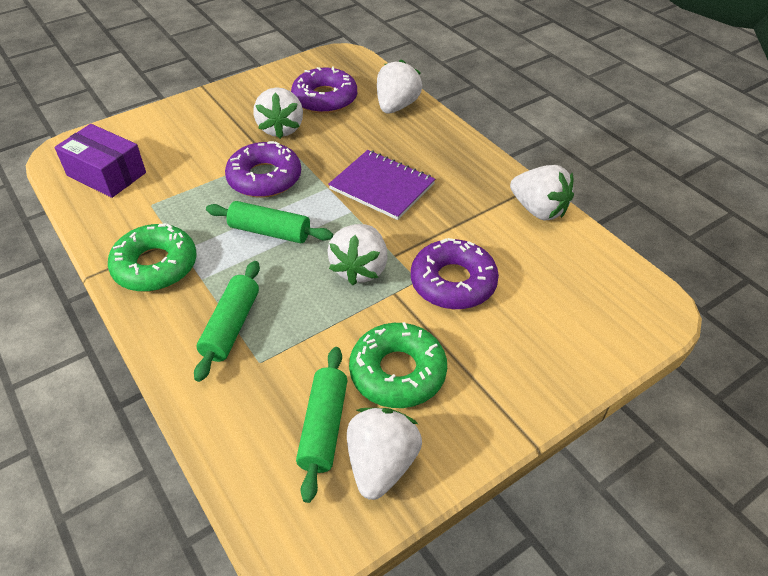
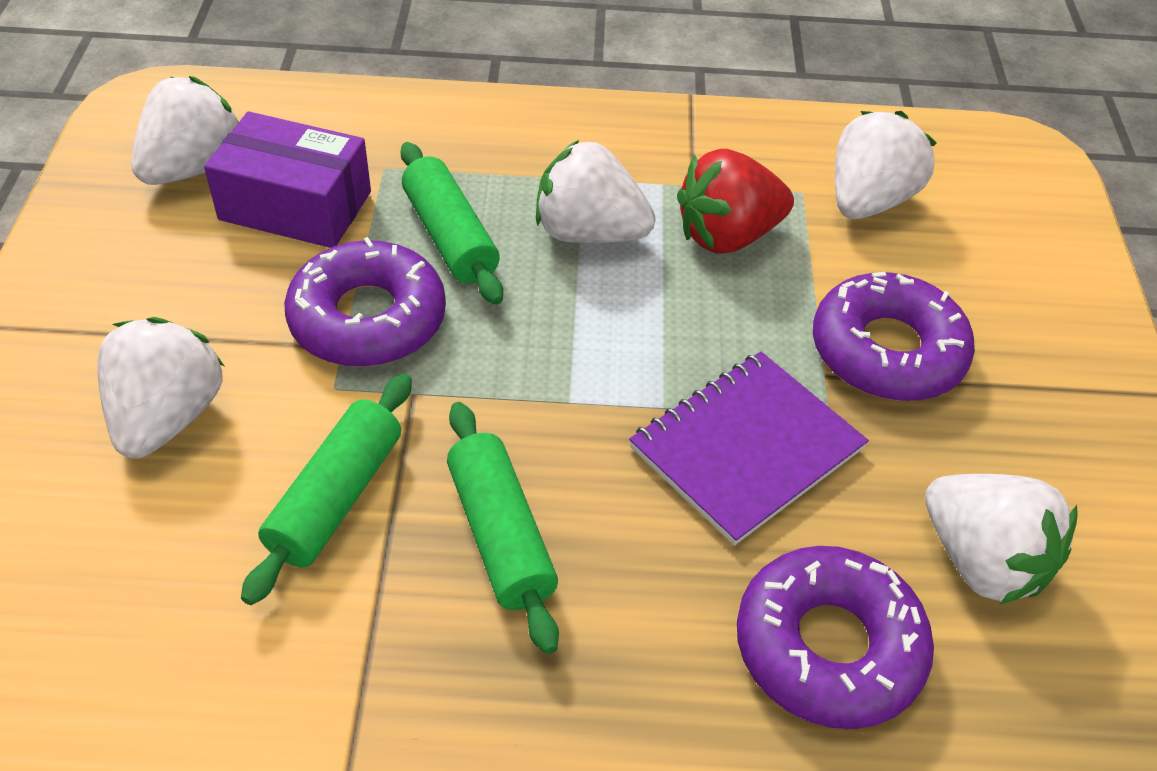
green donut: [108,223,197,292] [349,322,447,408] = 2 -> none = 0
red strawberry: none = 0 -> [677,149,794,254] = 1

